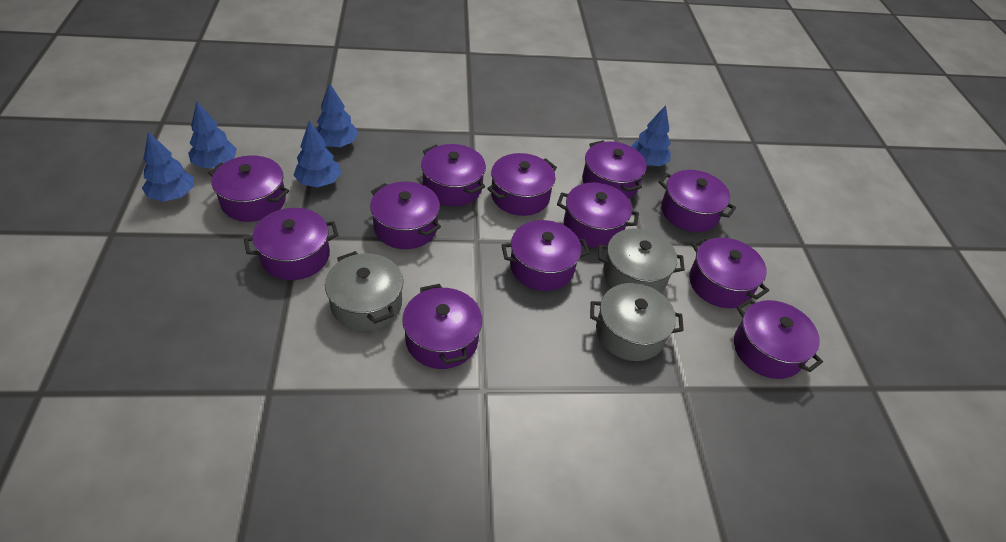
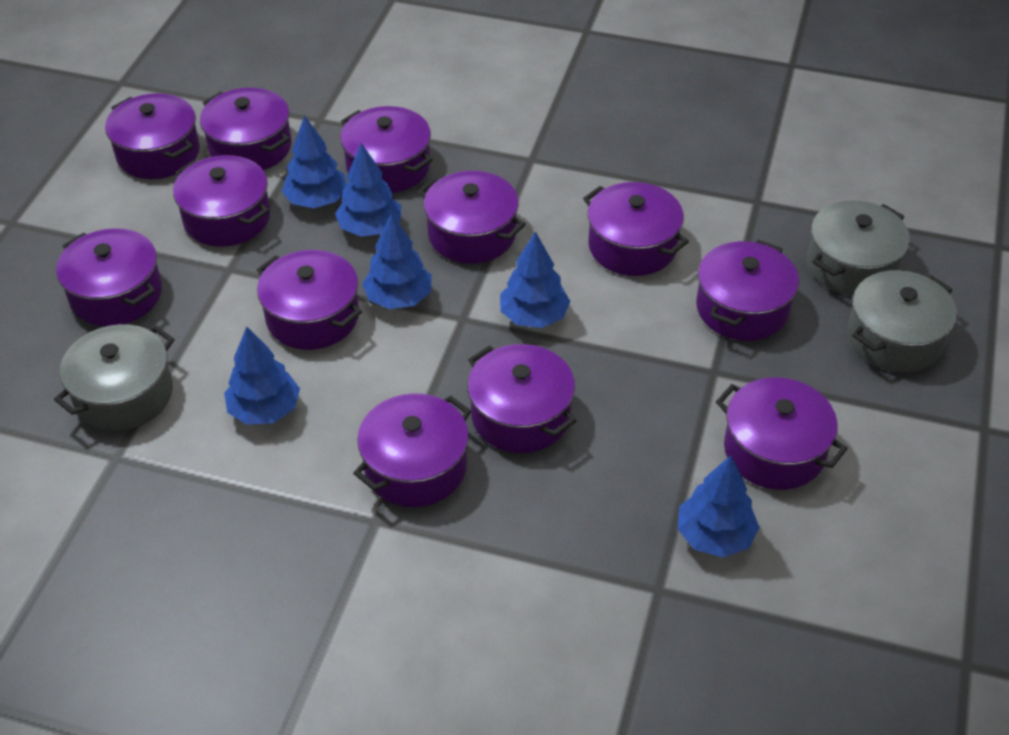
blue tree: [142,132,193,202] [188,101,237,168] [293,121,341,187] [316,83,359,147] [631,105,671,166] = 5 -> [224,327,300,425] [282,115,347,208] [335,143,401,237] [362,214,432,309] [500,231,571,328] [677,455,760,557] = 6

